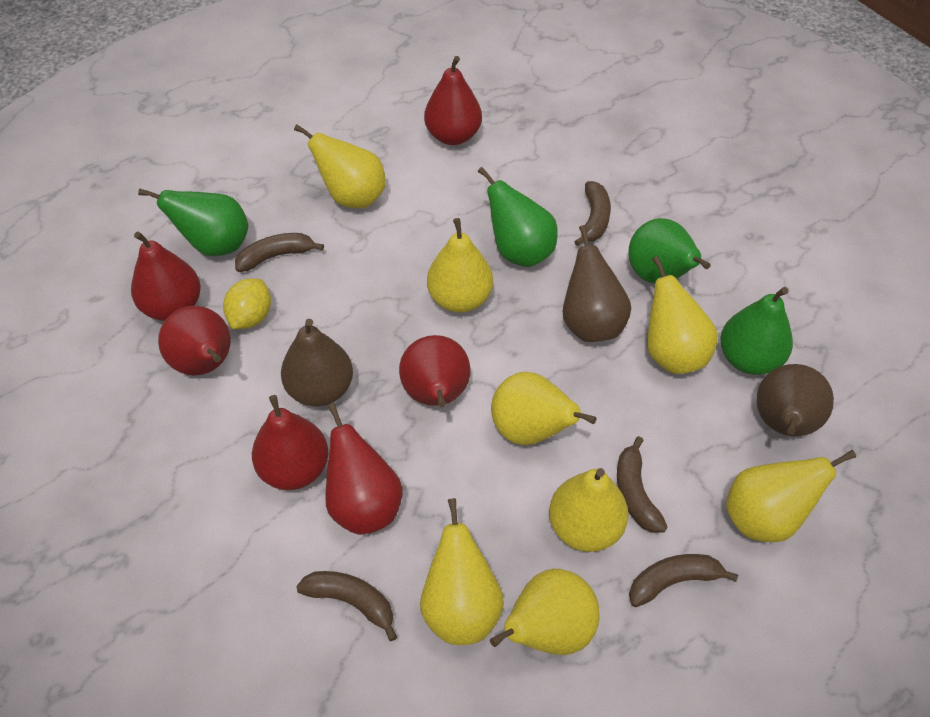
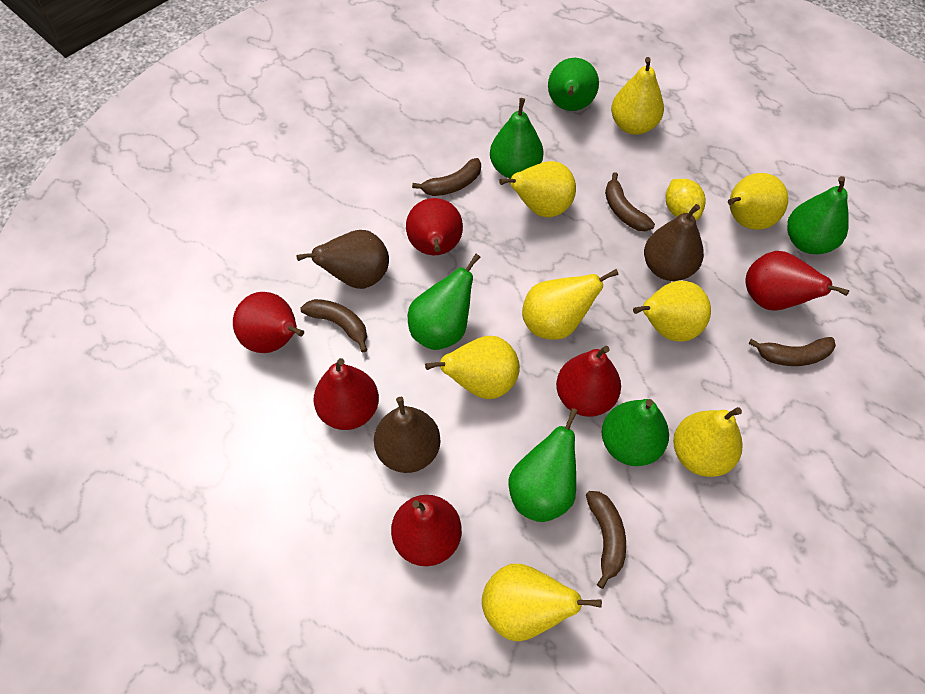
green pear: [138,188,248,256] [478,167,558,267] [628,218,711,283] [721,287,793,375] = 4 -> [408,254,481,350] [490,98,544,179] [508,408,578,522] [548,58,599,111] [602,399,669,466] [787,176,849,254] = 6

